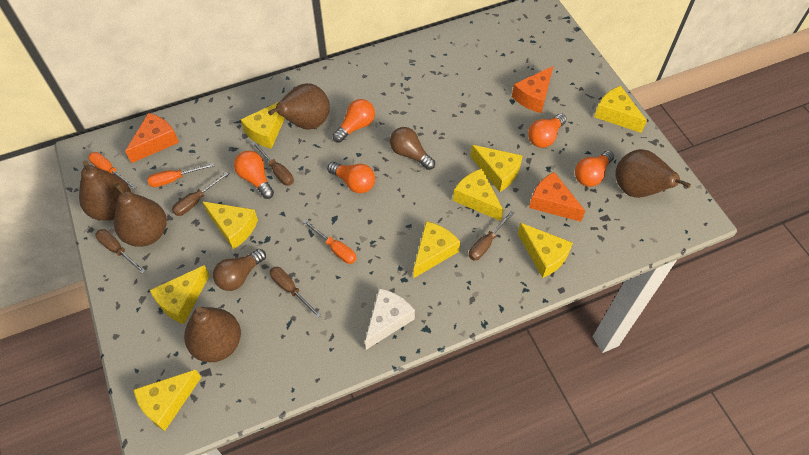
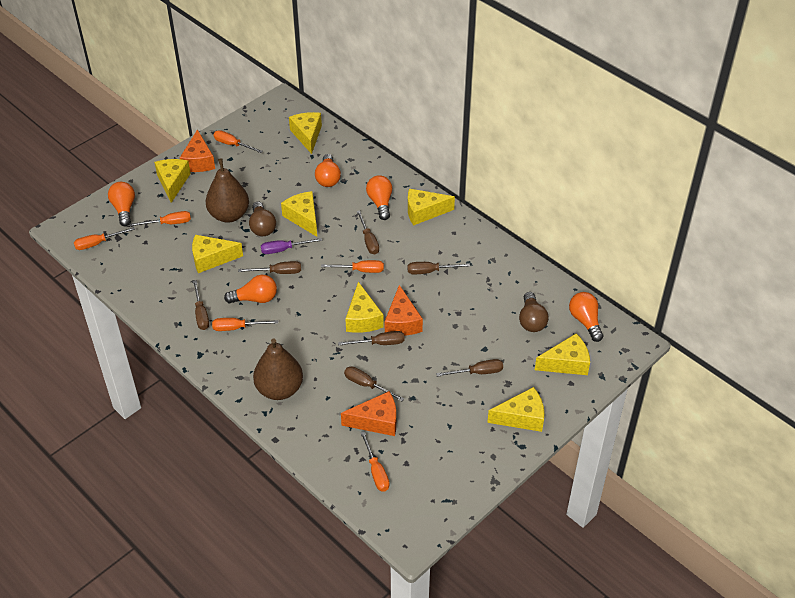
brown pear: [79,161,131,221] [114,183,167,247] [184,307,241,362] [268,83,330,130] [615,149,691,198] = 5 -> [206,158,249,223] [253,338,303,400] = 2
brown screwdriver: [95,229,145,273] [172,172,229,216] [252,142,294,186] [270,267,321,318] [469,211,514,261] = 5 -> [193,280,209,330] [238,261,301,274] [338,331,405,346] [344,366,404,401] [357,210,379,255] [407,262,470,274] [436,359,503,377] = 7
orange screwdriver: [88,152,136,190] [147,163,214,187] [303,220,357,264] = 3 -> [74,227,135,250] [130,211,191,227] [212,318,278,331] [213,130,263,153] [321,260,384,273] [360,431,389,491] = 6
purple screwdriver: none = 0 -> [261,238,322,254] = 1
white cheese: [365,288,415,350] = 1 -> none = 0
yellow cheese: [134,369,202,431] [150,265,209,324] [202,201,258,249] [240,102,285,149] [413,221,460,278] [453,168,503,221] [470,145,523,192] [517,223,573,278] [594,86,647,133] = 9 -> [154,159,191,203] [192,235,243,273] [281,191,317,237] [289,112,322,154] [345,282,384,333] [408,189,455,226] [487,387,544,432] [535,333,590,375] = 8

